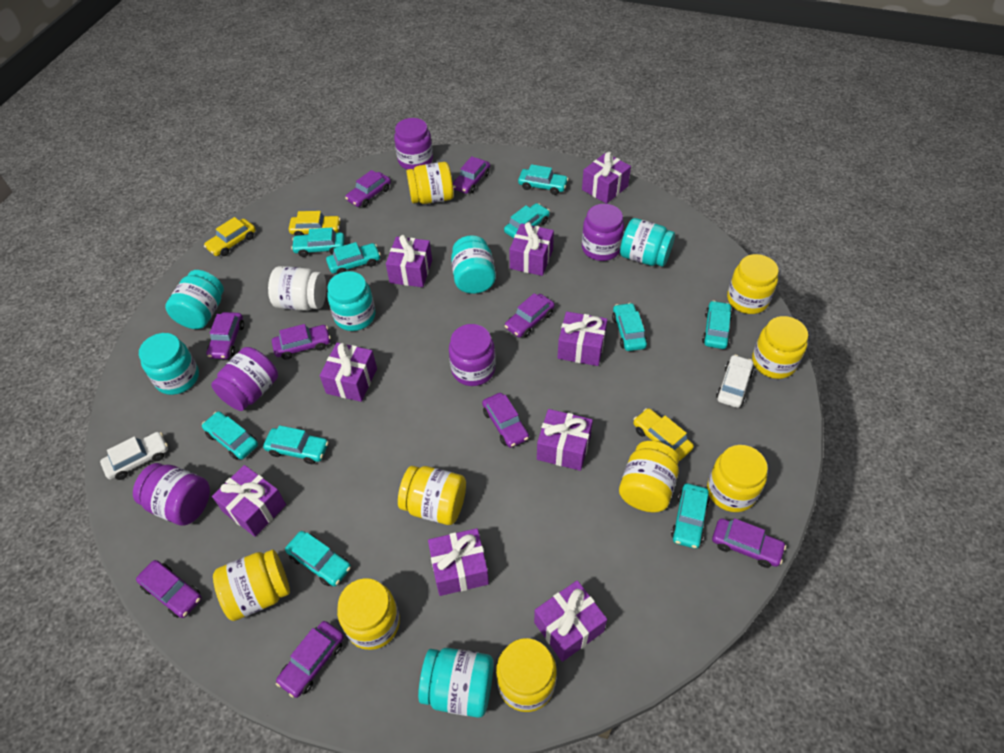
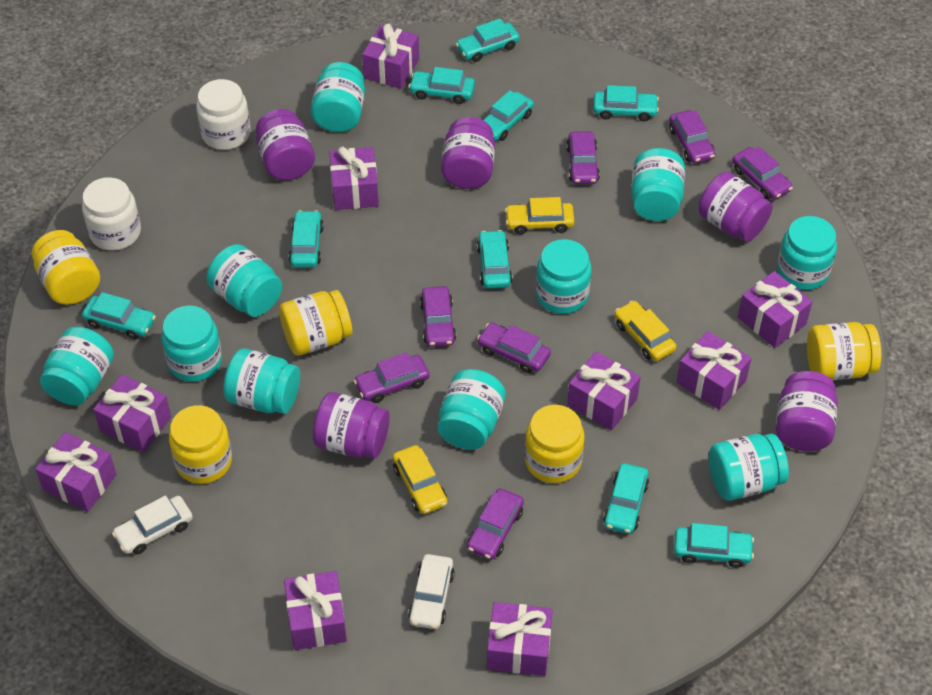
purple car: [136,560,202,618] [206,312,244,359] [272,324,331,360] [276,621,344,698] [345,170,391,207] [453,156,490,194] [482,393,529,448] [505,293,555,337] [712,518,786,568] = 9 -> [354,352,429,403] [420,286,456,347] [467,489,524,560] [477,322,551,373] [566,131,600,184] [669,110,715,163] [732,147,793,200] = 7
turquoise car: [202,411,258,460] [263,425,328,464] [285,531,351,586] [291,227,345,257] [326,242,381,274] [504,203,550,238] [518,164,568,195] [612,303,647,351] [671,483,710,549] [702,301,732,349] = 10 -> [82,292,156,340] [289,210,324,267] [409,67,475,104] [456,18,520,62] [477,230,513,289] [482,90,534,141] [593,85,659,121] [603,463,649,534] [674,523,754,568] = 9
turquoise jar: [139,333,199,395] [165,270,224,329] [327,271,375,331] [418,648,494,718] [451,235,496,294] [620,218,675,267] = 6 -> [40,327,114,406] [161,306,222,382] [207,244,282,317] [223,349,300,414] [311,62,365,132] [438,369,506,450] [536,239,592,314] [631,148,685,221] [708,434,789,501] [777,216,837,290] = 10
white jar: [268,266,326,311] = 1 -> [82,177,141,251] [196,79,251,150] = 2
yellow jar: [213,549,290,621] [337,578,400,650] [398,466,466,525] [406,162,454,204] [496,638,557,712] [619,441,679,512] [707,445,768,512] [727,254,779,314] [752,316,808,379] = 9 -> [32,230,100,305] [169,405,232,484] [279,290,352,355] [525,405,585,483] [807,322,881,380] = 5

